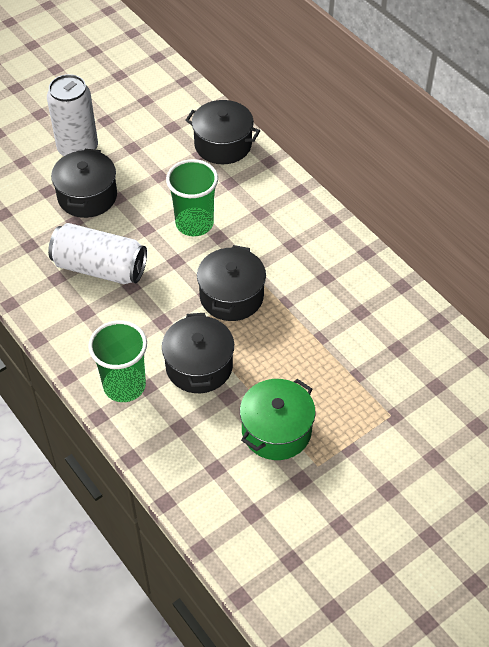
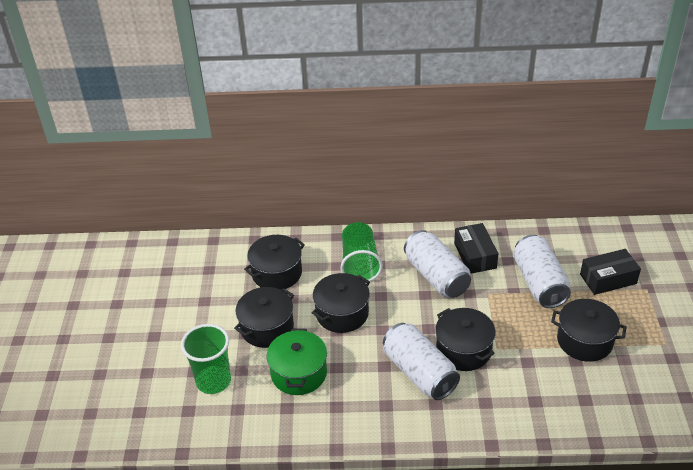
black box: none = 0 -> [454,223,498,274] [580,249,641,295] = 2
black pot: [51,149,117,218] [162,313,234,393] [185,100,260,164] [197,245,266,321] = 4 -> [234,287,294,348] [244,235,305,290] [312,273,370,333] [435,308,496,371] [551,299,627,362] = 5
white can: [47,74,98,156] [48,223,147,284] = 2 -> [383,323,460,400] [404,230,471,298] [513,235,571,308] = 3

